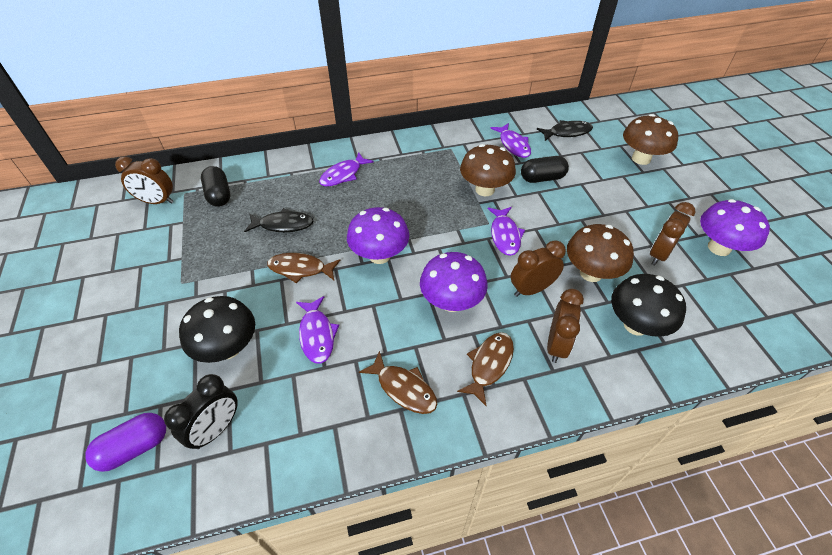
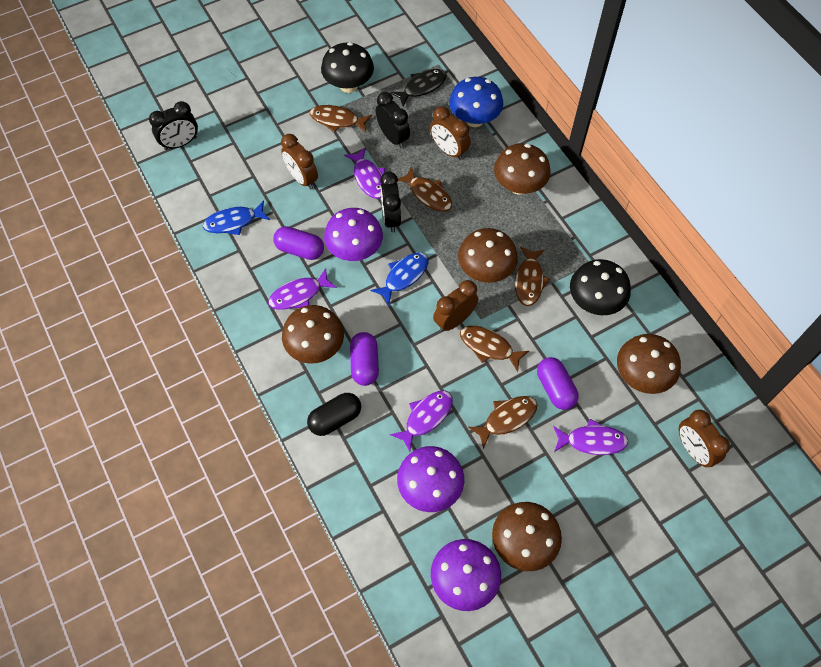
black capsule: [201,166,230,207] [521,156,569,183] = 2 -> [307,393,361,436] = 1
black clock: [164,374,238,449] = 1 -> [149,101,198,150] [376,92,410,149] [380,172,401,232] = 3
black fish: [244,208,314,232] [537,120,593,141] = 2 -> [390,69,447,107] = 1
blue fish: none = 0 -> [203,200,270,235] [370,252,429,305] = 2
blue mushroom: none = 0 -> [449,77,503,127] = 1
brown fish: [267,253,341,283] [359,351,437,414] [457,332,514,406] = 3 -> [310,105,372,133] [398,166,452,211] [460,326,529,372] [468,396,538,449] [515,246,550,306] = 5
brown mushroom: [460,144,516,196] [567,224,634,282] [623,114,678,165] = 3 -> [282,305,344,364] [458,228,518,283] [492,502,562,571] [494,143,551,195] [617,334,681,394] = 5
purple capsule: [85,413,166,472] = 1 -> [273,226,324,260] [350,332,379,386] [537,357,578,410] = 3

